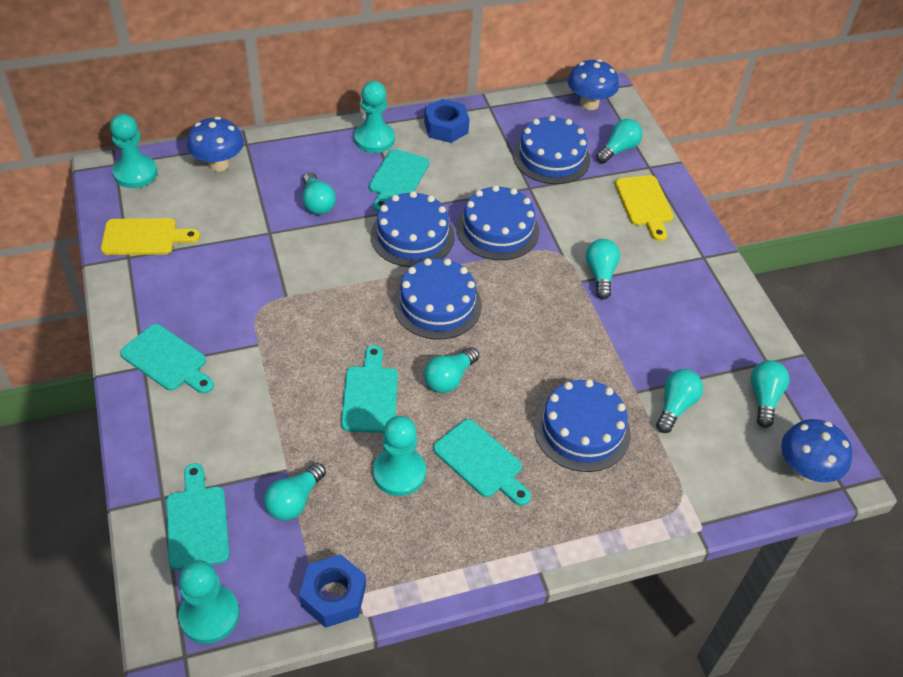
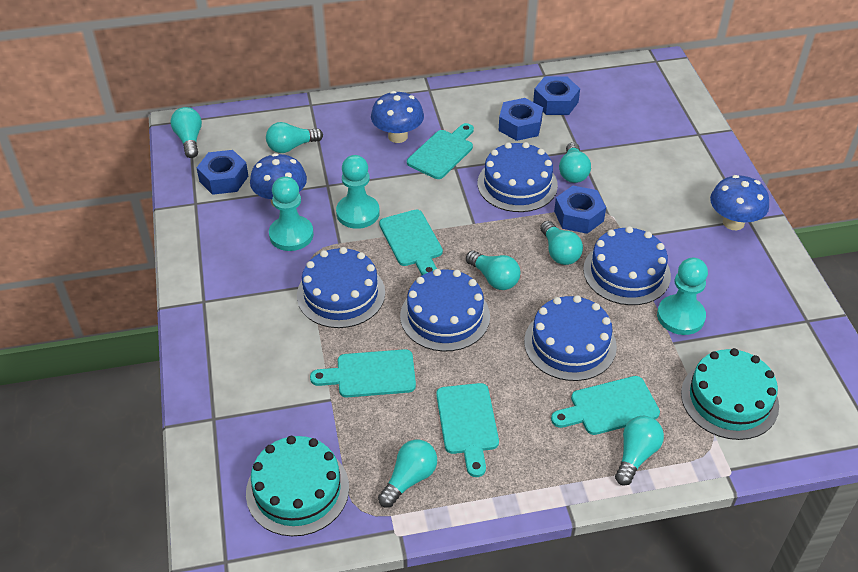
blue nut: [299,554,366,628] [424,99,470,143] = 2 -> [197,150,248,195] [498,98,543,141] [533,76,580,115] [554,186,606,234] = 4
turquoise cake: none = 0 -> [246,436,349,536] [681,348,779,440] = 2
turquoise pawn: [110,114,157,188] [178,560,240,644] [354,81,395,153] [373,416,426,496] = 4 -> [269,176,314,251] [336,155,380,229] [657,257,708,335] = 3
yellow cutting board: [101,218,200,255] [615,175,674,241] = 2 -> none = 0

